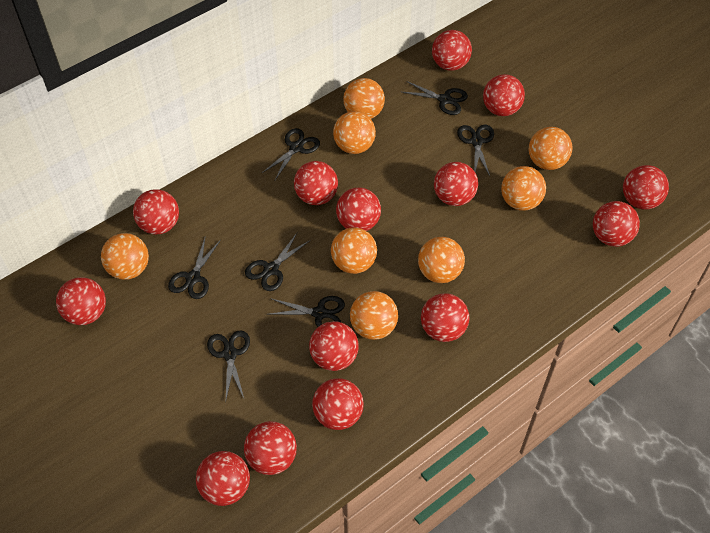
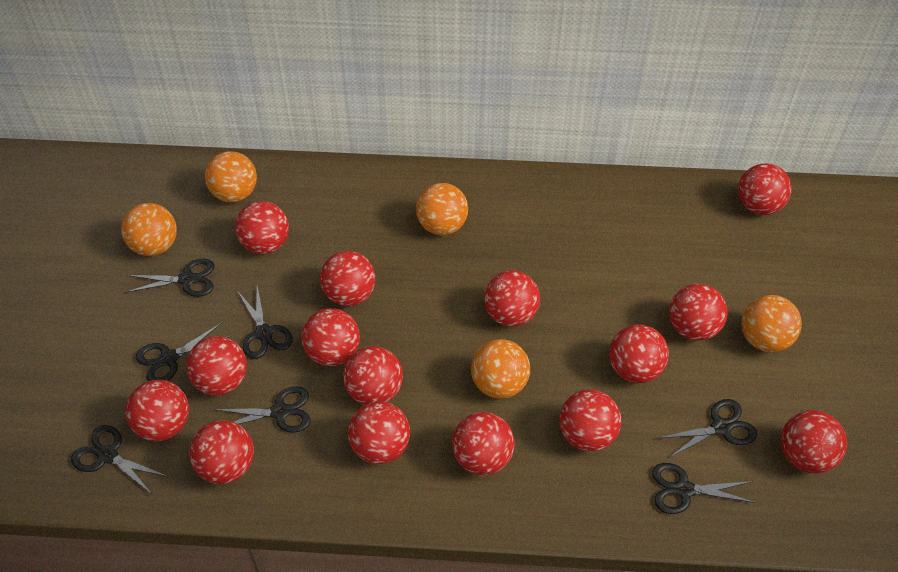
orange ball: [101,233,149,280] [331,227,377,274] [333,111,376,154] [343,78,385,119] [350,291,398,340] [418,237,465,283] [501,166,546,211] [529,127,573,170] = 8 -> [121,203,177,256] [205,151,257,202] [416,183,468,235] [471,339,530,399] [741,295,802,352] = 5
red ball: [56,277,106,325] [133,189,179,235] [196,451,250,506] [244,421,297,475] [294,161,338,205] [309,321,359,371] [312,378,364,430] [336,187,381,231] [421,293,469,342] [432,30,472,71] [434,162,478,206] [483,74,525,116] [593,201,640,247] [623,165,669,209] = 14 -> [125,380,189,441] [186,336,247,396] [189,420,254,484] [235,201,289,254] [302,308,360,366] [320,251,376,306] [343,346,403,405] [348,401,410,464] [452,412,515,475] [484,271,540,327] [559,390,622,452] [609,324,669,383] [669,284,728,341] [738,163,792,215] [781,410,847,474] = 15

